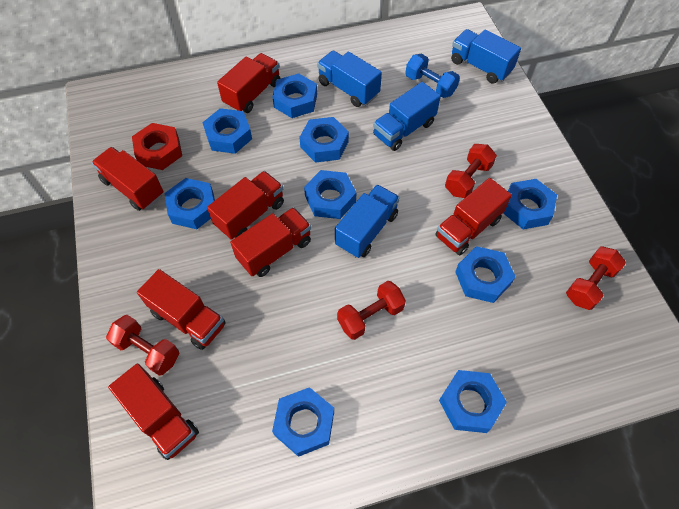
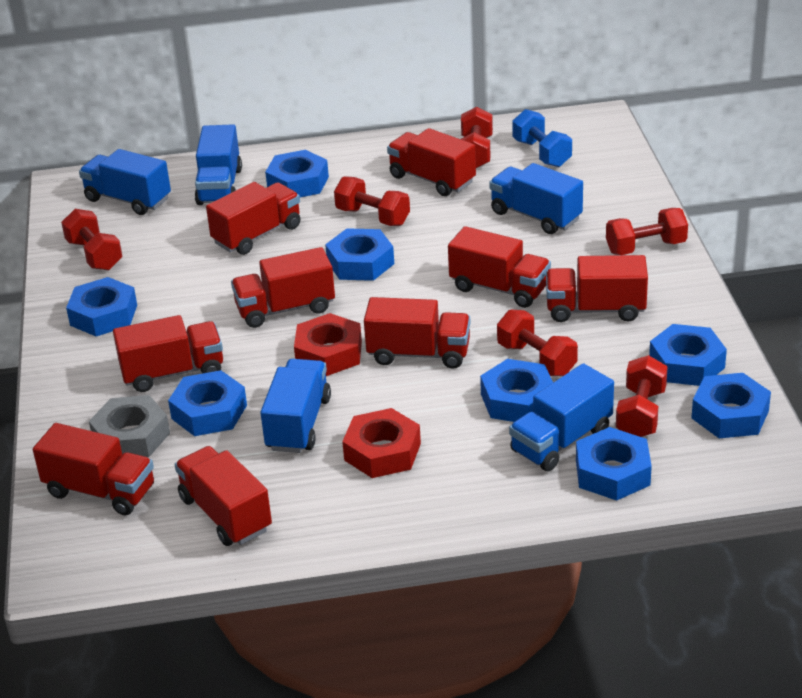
blue nut: [165,178,215,229] [202,108,252,154] [272,73,317,118] [272,387,334,457] [299,117,349,163] [304,170,357,219] [439,370,507,433] [455,246,516,303] [503,179,557,229] = 9 -> [66,277,137,336] [168,370,247,436] [265,150,329,197] [325,228,394,281] [480,359,553,422] [576,427,652,501] [649,324,727,386] [691,373,771,438] = 8
blue truck: [317,51,382,107] [335,185,400,258] [373,82,441,151] [451,29,521,84] = 4 -> [79,149,171,215] [195,124,242,205] [260,359,331,453] [489,163,583,234] [509,363,614,471] = 5
grey nut: none = 0 -> [89,395,170,457] = 1
red dumbbell: [106,315,179,376] [337,281,406,340] [445,144,497,198] [566,246,626,310] = 4 -> [61,209,123,270] [334,176,410,226] [461,106,493,168] [497,309,578,376] [606,208,688,255] [616,355,668,437] = 6
red nut: [132,123,182,170] = 1 -> [294,313,362,376] [342,408,421,478] = 2
red truck: [91,147,163,211] [108,363,199,460] [137,269,226,350] [207,171,284,240] [217,53,281,113] [230,207,311,277] [435,178,512,255] = 7 -> [33,423,154,515] [113,315,223,392] [175,446,272,546] [206,182,301,255] [231,247,335,328] [364,297,471,369] [387,128,476,196] [448,226,551,308] [546,255,648,322] = 9

